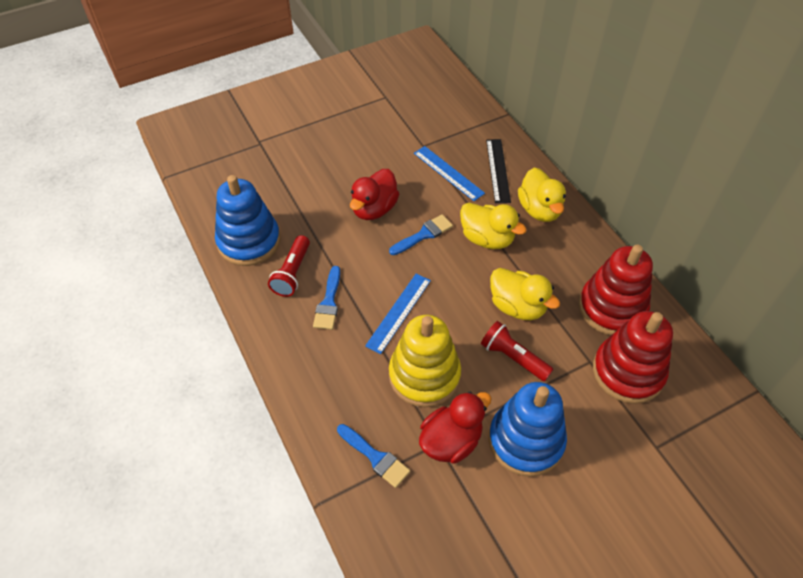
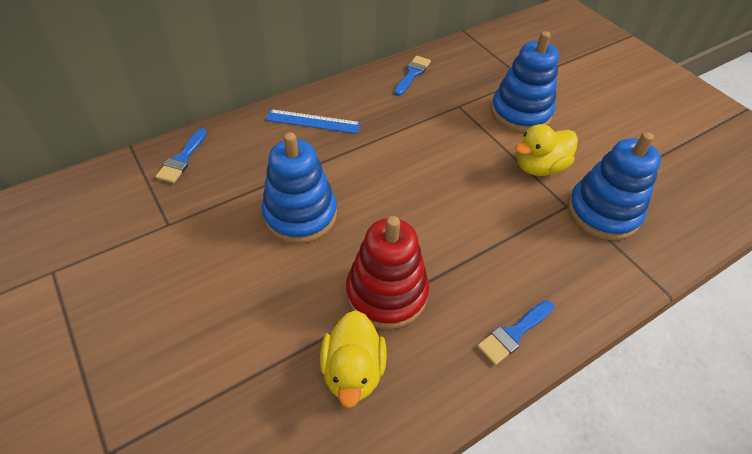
black ruler: [486,139,511,203] = 1 -> none = 0
blue ruler: [365,274,431,354] [414,146,485,201] = 2 -> [266,109,361,134] = 1
blue stacking toy: [215,175,280,266] [488,382,567,477] = 2 -> [261,132,337,244] [491,31,559,133] [568,132,661,241] = 3
red duck: [350,169,399,220] [419,392,492,464] = 2 -> none = 0
red flashlight: [268,235,310,297] [481,321,554,381] = 2 -> none = 0
red stacking toy: [579,245,653,335] [593,311,673,404] = 2 -> [346,216,429,329] = 1
yellow duck: [460,203,527,249] [490,268,560,320] [518,168,566,222] = 3 -> [320,310,387,408] [515,124,578,176] = 2
yellow stacking toy: [389,315,461,407] = 1 -> none = 0

